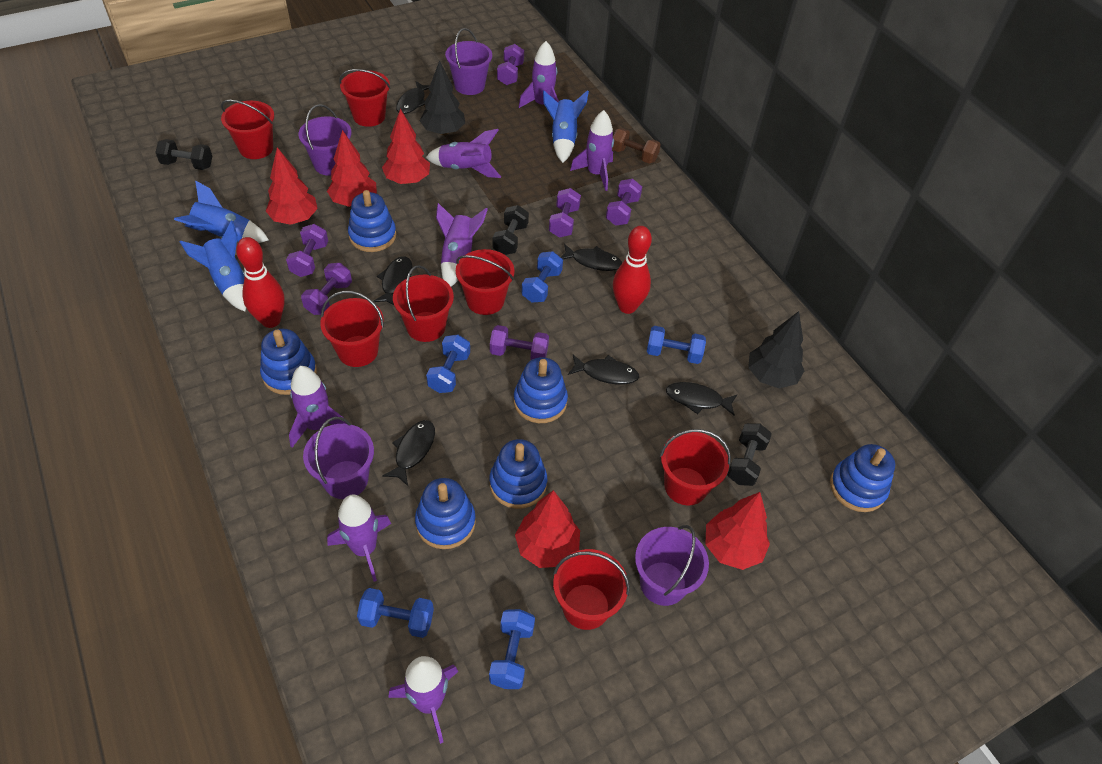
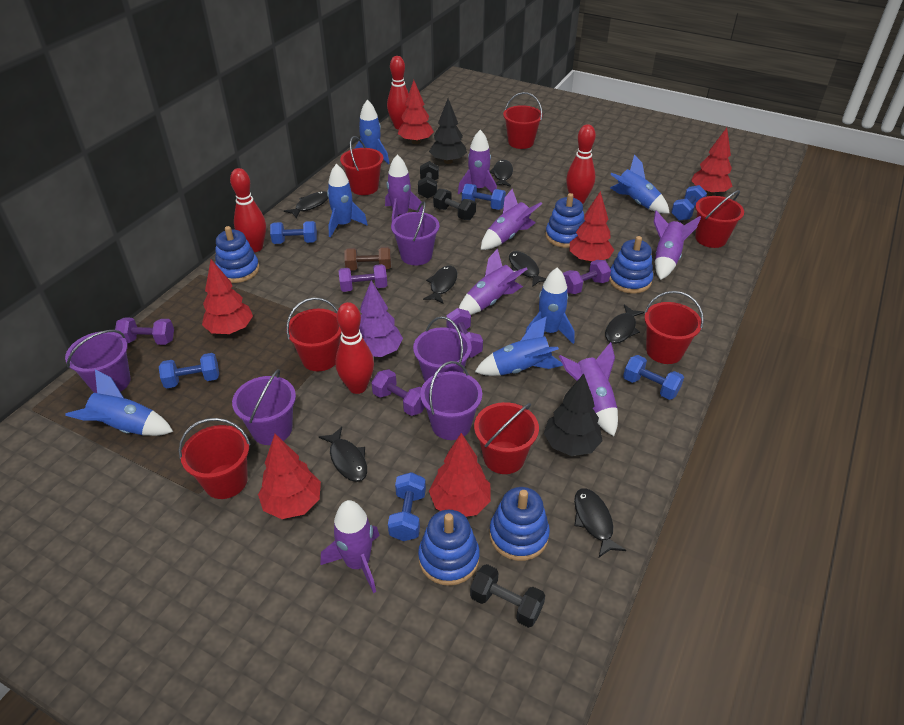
black fish: [373,256,413,305] [382,420,435,486] [396,81,430,114] [561,244,623,271] [568,355,639,385] [666,382,737,416] = 6 -> [284,191,328,219] [318,427,367,482] [423,266,457,304] [489,160,513,187] [509,251,546,287] [574,488,626,557] [605,304,645,344] = 7
blue dumbbell: [357,588,434,638] [426,335,470,393] [489,609,535,689] [522,251,563,303] [647,326,706,364] = 5 -> [159,353,219,389] [270,221,317,244] [388,472,426,541] [462,184,506,210] [623,355,684,400] [671,185,707,221] = 6
blue rocket: [174,180,269,243] [180,221,246,312] [543,90,589,163] = 3 -> [65,369,173,436] [327,164,368,238] [354,100,389,164] [475,316,563,376] [525,267,575,344] [610,155,670,213] = 6
blue stacking toy: [260,329,317,395] [348,190,396,252] [415,478,476,549] [489,439,547,509] [514,357,568,423] [830,444,895,512] = 6 -> [215,226,259,283] [418,510,480,586] [489,487,550,561] [546,193,585,248] [609,236,653,294] = 5
purple bucket: [298,104,352,176] [303,417,374,499] [445,28,492,95] [635,525,709,606] = 4 -> [65,330,131,393] [232,369,296,445] [391,201,439,265] [413,316,472,382] [420,361,482,440] = 5
purple dumbbell: [286,224,328,277] [301,263,352,315] [490,325,549,360] [497,44,524,85] [549,188,581,238] [606,179,642,226] = 6 -> [115,317,174,345] [339,264,387,292] [371,369,425,416] [446,308,483,358] [563,260,611,294] = 5
purple tree: none = 0 -> [359,280,403,357] = 1
red bowling pin: [236,237,285,328] [613,226,652,314] = 2 -> [230,168,266,252] [335,302,374,394] [387,56,409,130] [566,124,596,204] = 4
red tree: [266,147,318,225] [327,130,377,207] [382,109,430,184] [515,490,580,568] [706,492,770,570] = 5 -> [202,259,253,334] [258,434,321,519] [398,80,434,144] [429,433,491,517] [570,191,614,263] [691,128,732,196] = 6

